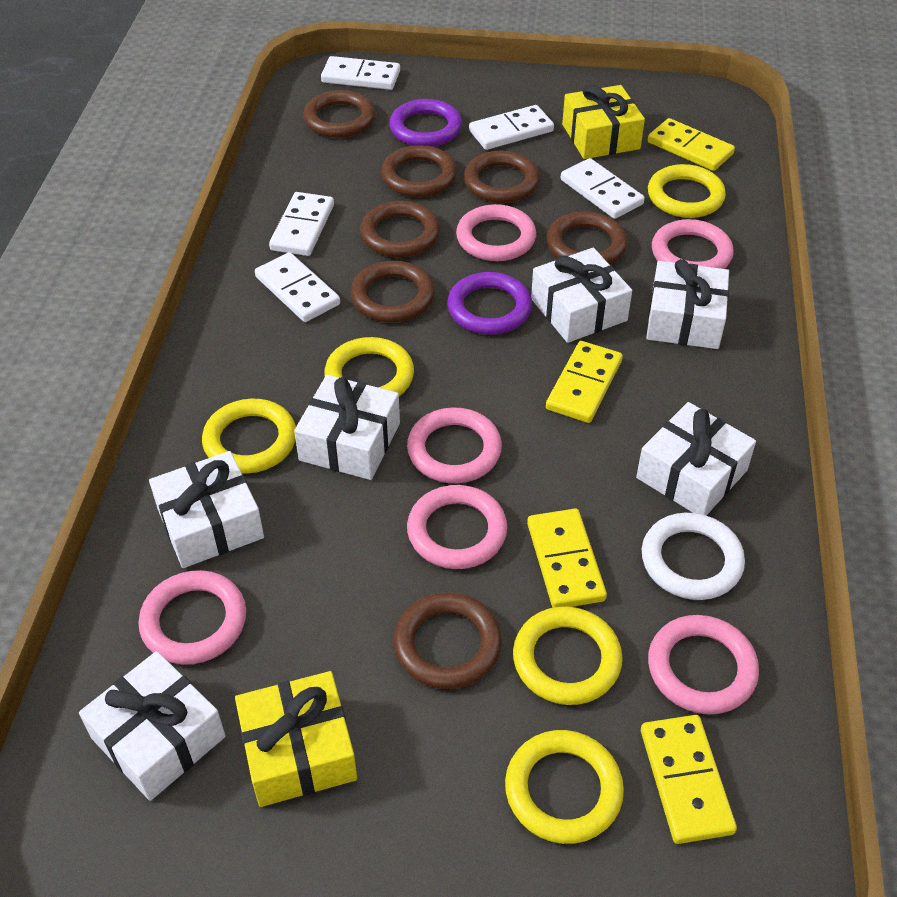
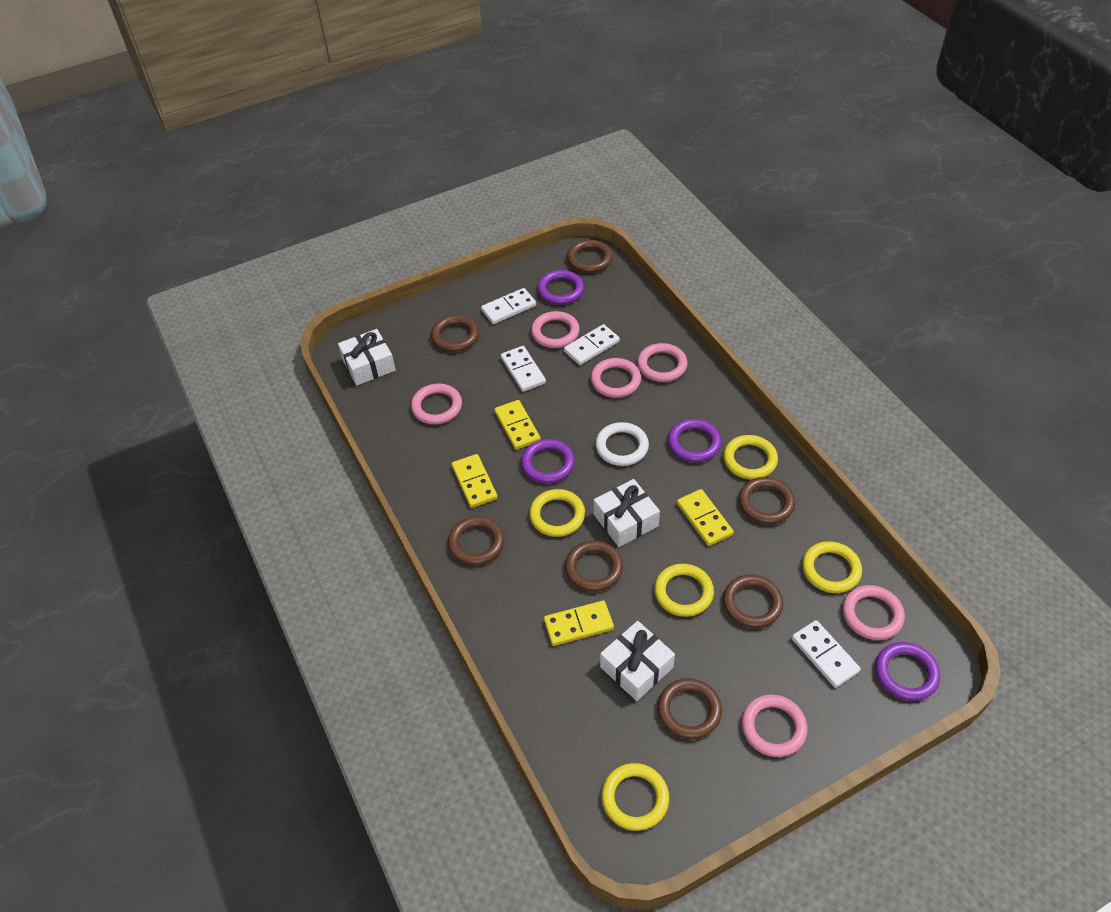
purple ring: [390,99,462,147] [447,272,532,335] = 2 -> [521,439,575,484] [537,270,584,305] [668,419,721,462] [875,642,940,701] = 4
white domino: [255,252,340,322] [269,192,334,256] [321,56,400,90] [469,105,554,150] [561,158,645,219] = 5 -> [481,288,536,324] [501,346,546,392] [564,324,620,365] [792,620,861,688] = 4
white gift: [79,651,226,801] [149,451,264,568] [294,375,400,480] [531,248,632,343] [636,402,756,516] [646,259,729,349] = 6 -> [338,329,395,386] [594,479,660,547] [600,621,675,701] = 3
yellow gift: [235,671,357,807] [562,84,645,159] = 2 -> none = 0

